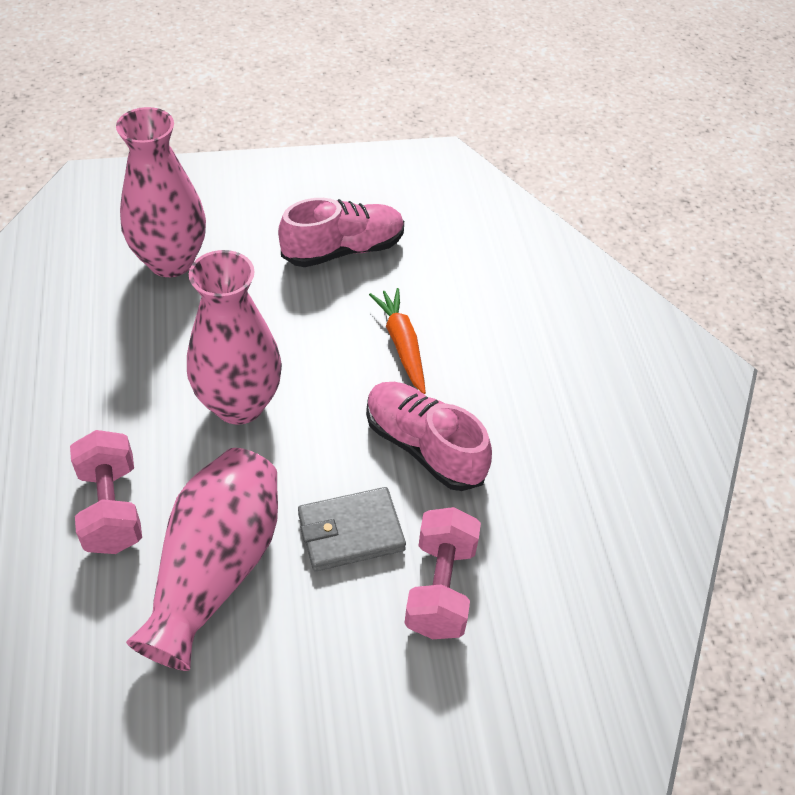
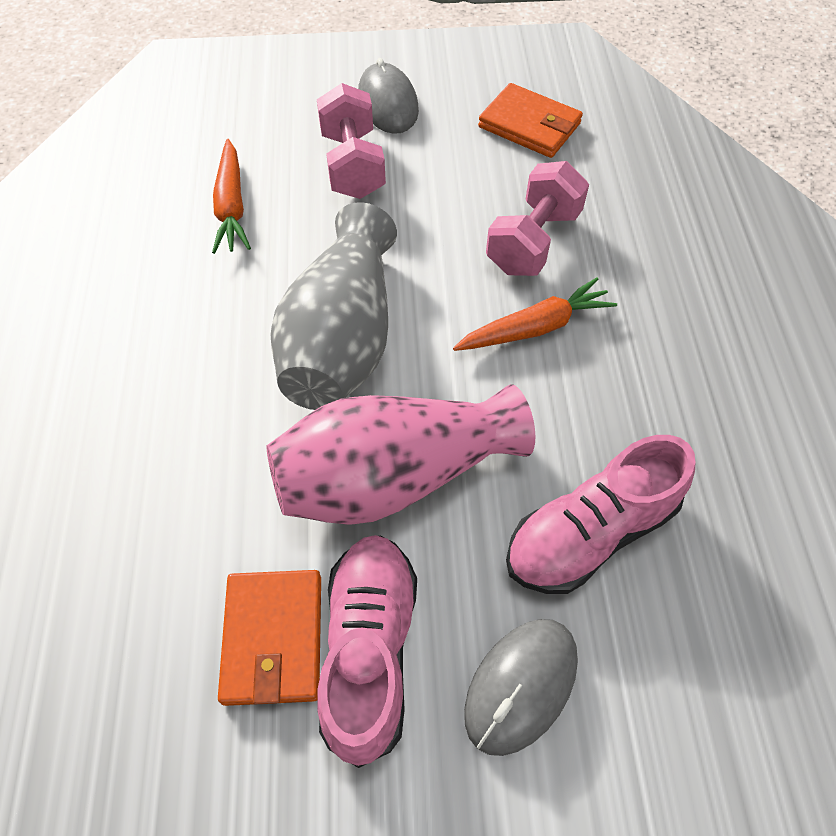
grey mouse: none = 0 -> [358,58,419,134] [464,619,578,756] = 2
grey vase: none = 0 -> [270,202,397,410] = 1
grey wallet: [298,487,406,572] = 1 -> none = 0
orange carrot: [369,288,426,394] = 1 -> [212,139,251,254] [453,277,617,351] = 2
orange wallet: none = 0 -> [218,570,321,706] [478,83,583,158] = 2
pink vase: [116,107,206,277] [126,448,278,671] [187,250,282,425] = 3 -> [266,384,535,525] = 1

